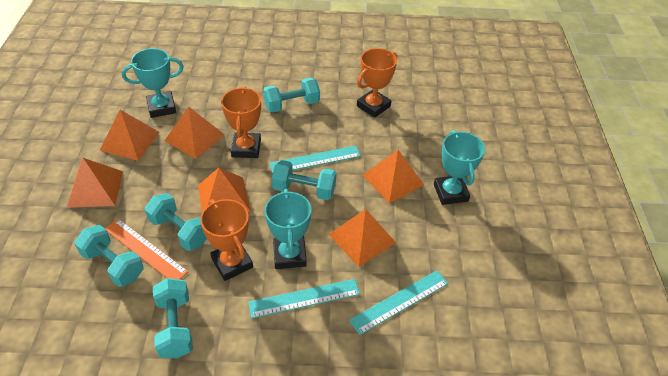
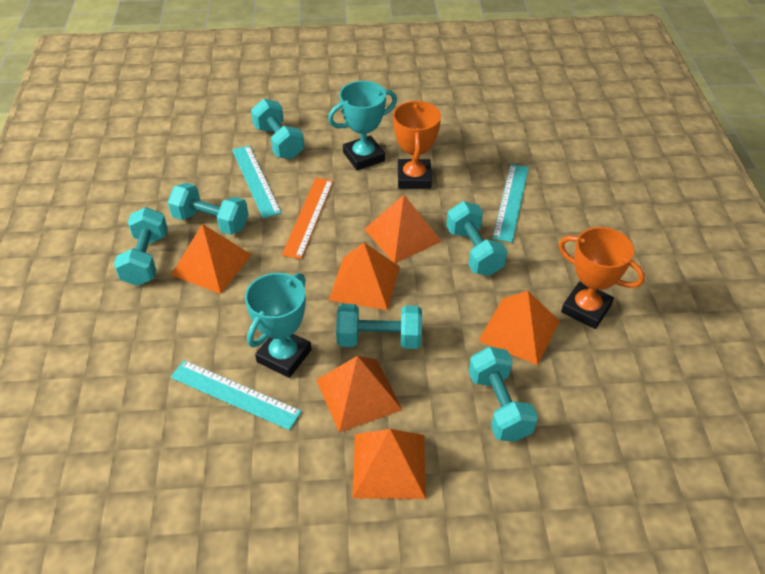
orange trophy: [200,199,253,281] [221,87,261,158] [357,48,397,118] = 3 -> [393,100,441,189] [558,227,645,329] = 2
turquoise dumbbell: [74,225,144,287] [145,193,207,251] [153,278,193,359] [263,78,320,113] [272,160,336,200] = 5 -> [114,207,168,286] [168,183,249,235] [251,99,304,159] [336,304,422,349] [446,201,507,276] [469,347,538,442] = 6
turquoise trophy: [122,48,184,118] [264,189,311,269] [434,130,485,205] = 3 -> [245,273,311,378] [328,81,397,170] = 2

